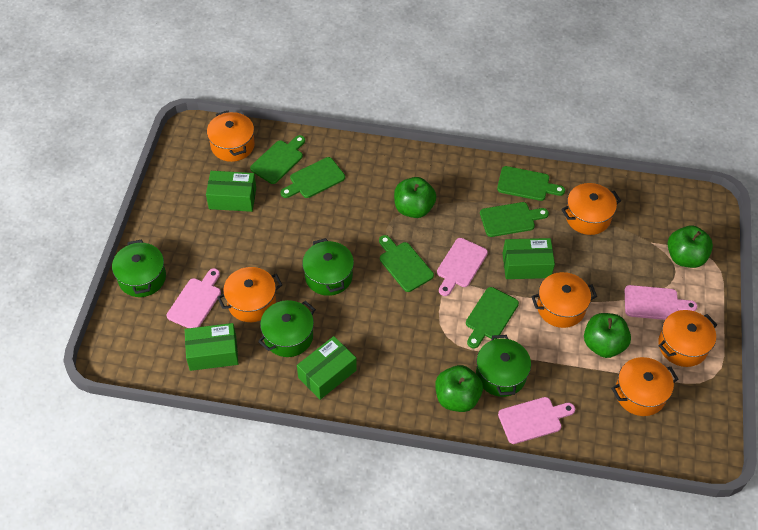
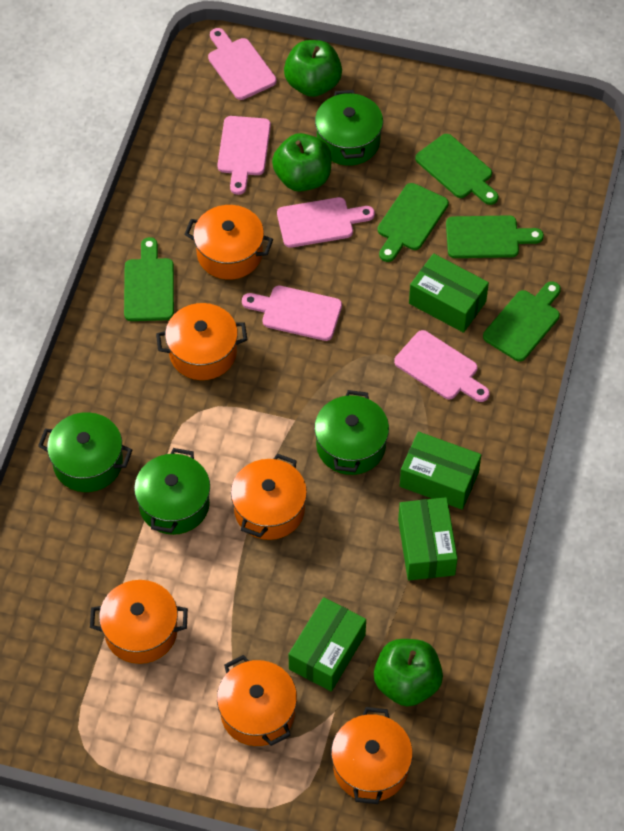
green apple: [394,177,436,218] [435,365,483,412] [584,313,631,358] [668,226,713,268] = 4 -> [272,133,332,192] [284,40,342,97] [374,639,443,706] = 3
green cutting board: [250,135,305,184] [280,157,345,198] [379,235,434,292] [466,287,519,348] [480,202,549,237] [497,166,565,201] = 6 -> [124,237,174,321] [378,183,449,262] [415,134,498,205] [446,215,544,258] [483,281,561,362] = 5
pink cutting board: [167,268,221,328] [437,238,488,296] [498,397,575,444] [625,285,697,320] = 4 -> [208,28,277,100] [217,116,271,195] [242,285,342,341] [277,197,375,248] [394,330,490,402] = 5

